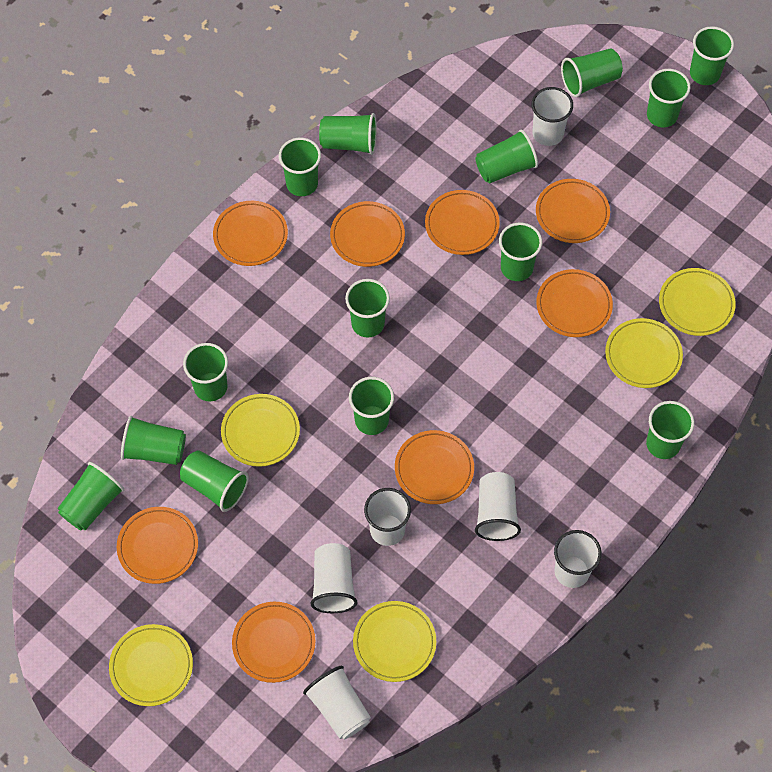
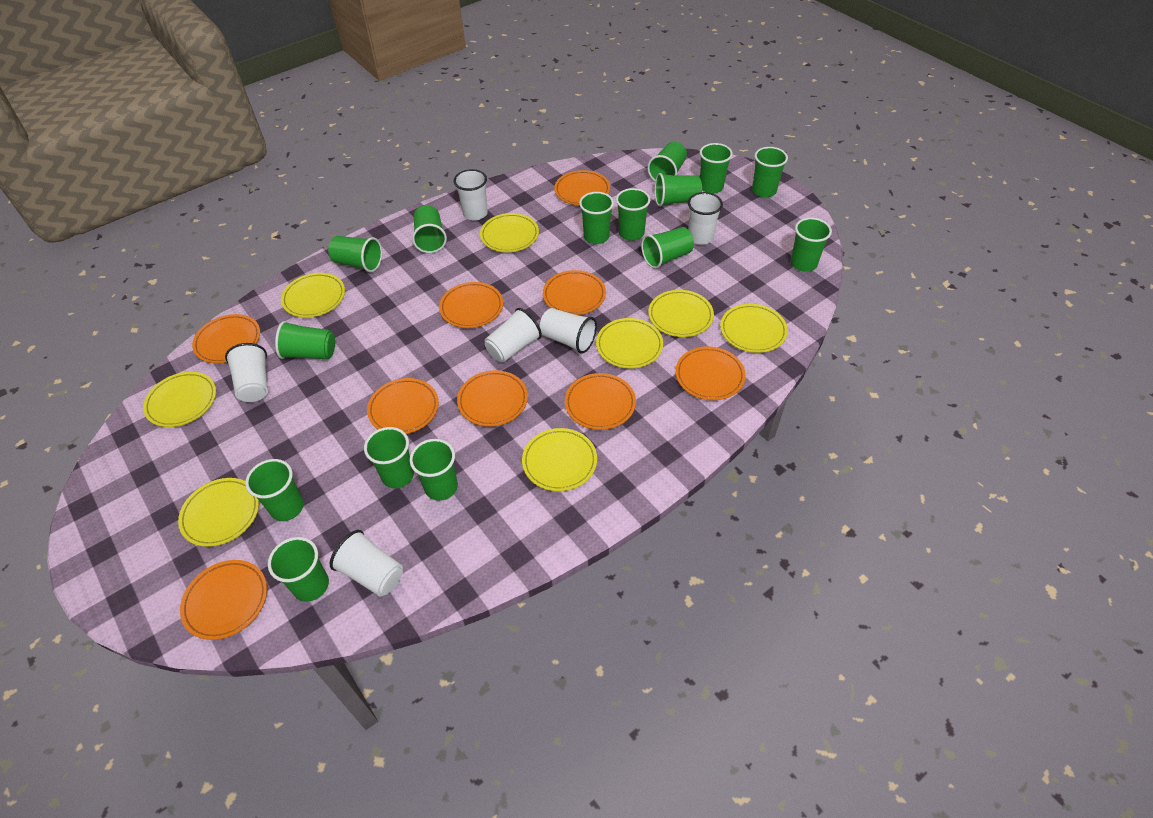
green cup: [58,462,124,530] [121,416,186,465] [180,450,249,512] [183,343,228,401] [279,138,321,196] [319,113,377,155] [345,279,390,338] [349,377,394,435] [475,130,538,183] [499,222,542,281] [561,49,623,97] [646,401,694,459] [647,69,691,127] [690,26,734,85] = 14 -> [245,459,304,521] [268,537,329,602] [275,321,335,360] [328,236,382,272] [364,427,414,488] [410,439,458,501] [412,205,447,253] [579,192,614,244] [616,188,650,241] [641,227,694,269] [647,142,687,181] [655,173,702,207] [700,143,733,194] [752,147,788,198] [790,217,832,272] = 15
orange plate: [117,507,198,584] [213,201,288,266] [232,602,315,683] [330,201,405,267] [395,430,474,504] [425,190,500,255] [536,179,610,243] [536,269,613,337] = 8 -> [180,560,267,640] [192,314,260,363] [367,378,439,434] [439,282,503,328] [457,370,528,427] [543,270,606,315] [554,170,610,206] [565,373,636,430] [675,346,746,400] = 9
yellow plate: [109,624,193,706] [221,394,300,467] [353,601,436,682] [605,318,683,388] [659,268,736,336] = 5 -> [143,372,216,427] [178,478,259,547] [281,273,345,318] [480,213,539,252] [522,428,597,491] [596,318,663,369] [648,290,714,337] [720,304,788,353] = 8

